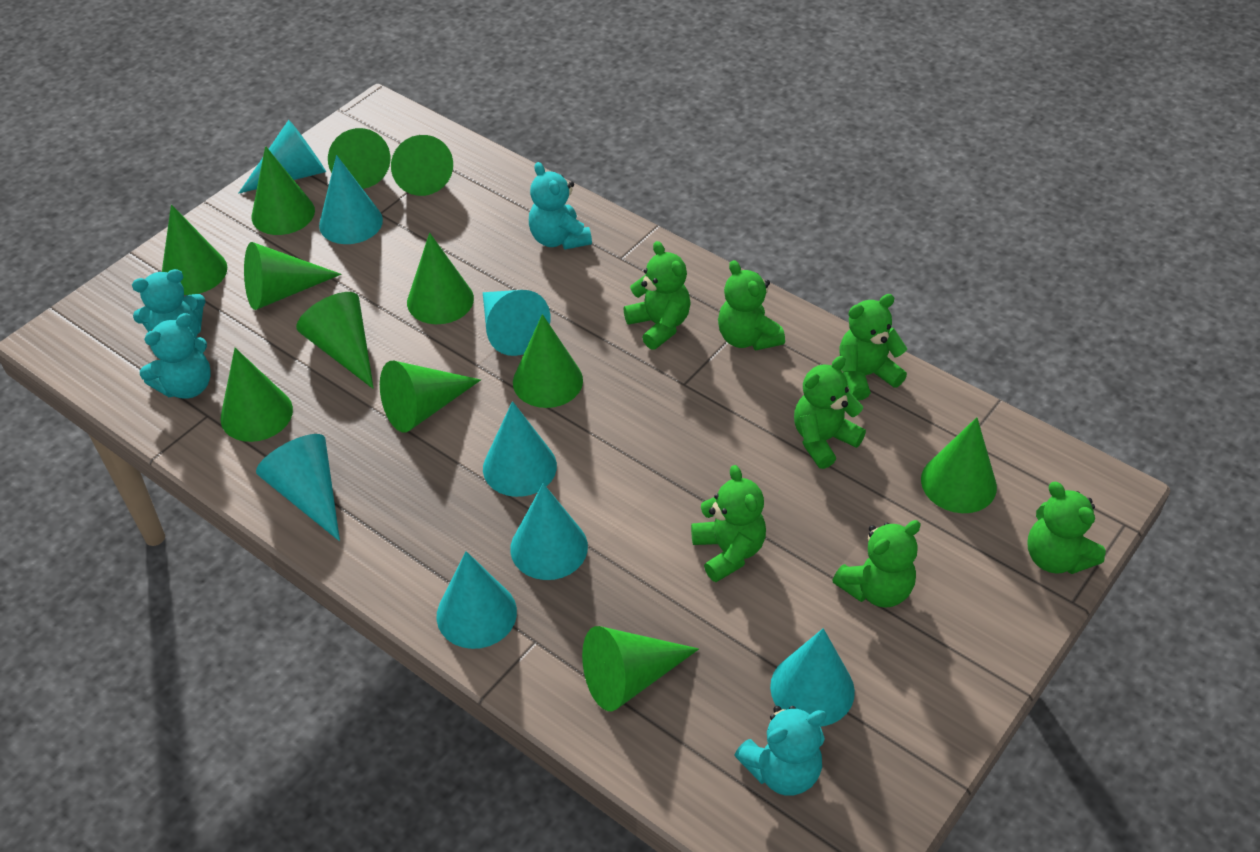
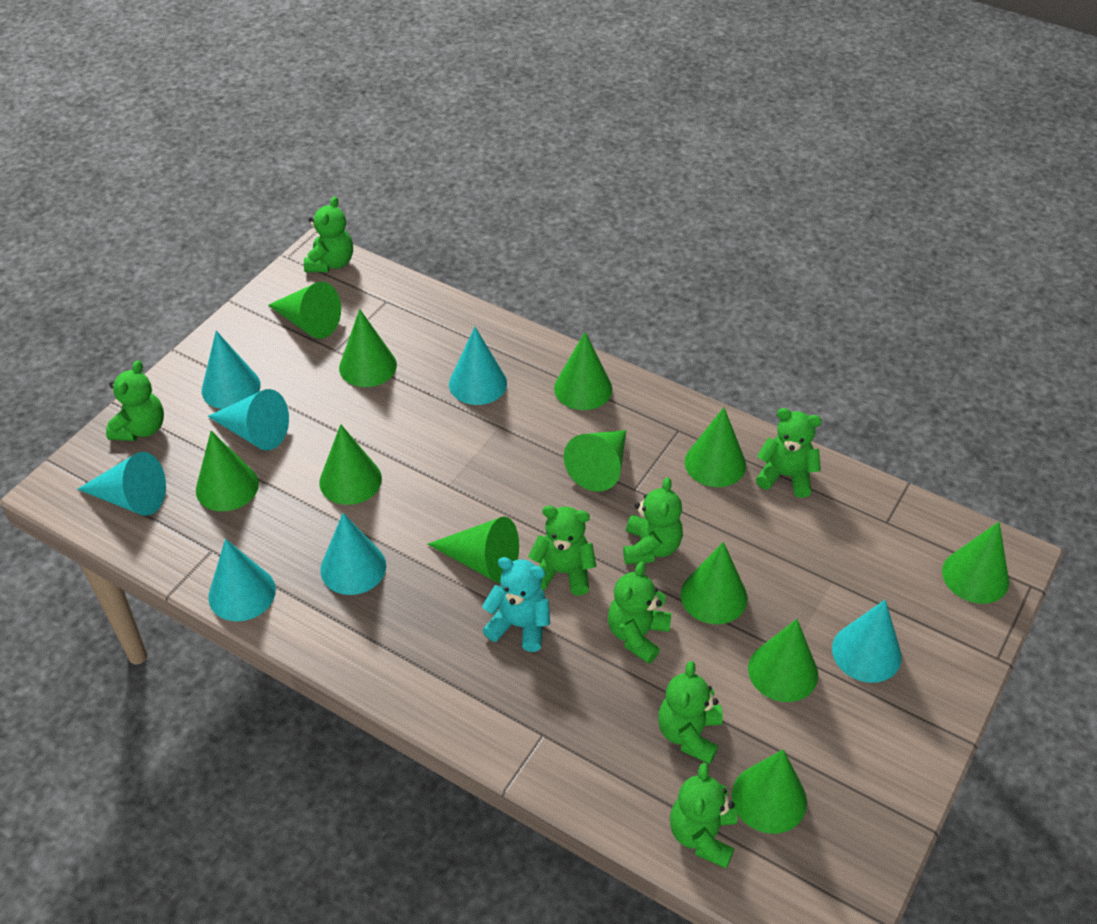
green teddy bear: [624,241,691,350] [691,465,766,582] [718,260,785,350] [794,356,866,469] [832,520,921,608] [839,294,907,400] [1027,482,1106,574] = 7 -> [106,360,164,441] [304,196,353,272] [528,506,596,596] [608,562,672,664] [623,477,683,564] [658,661,723,764] [670,763,737,869] [756,408,822,498] = 8
turquoise cone: [239,120,326,193] [256,434,340,541] [319,155,383,244] [436,551,517,649] [483,290,551,356] [483,401,557,497] [510,483,588,580] [770,628,855,726] = 8 -> [78,452,166,516] [202,331,261,409] [208,389,289,451] [208,539,276,621] [320,513,386,595] [449,327,507,405] [832,600,902,683] = 7
turquoise teddy bear: [132,269,206,338] [140,313,211,399] [529,162,592,250] [734,706,827,796] = 4 -> [482,557,550,652] = 1

